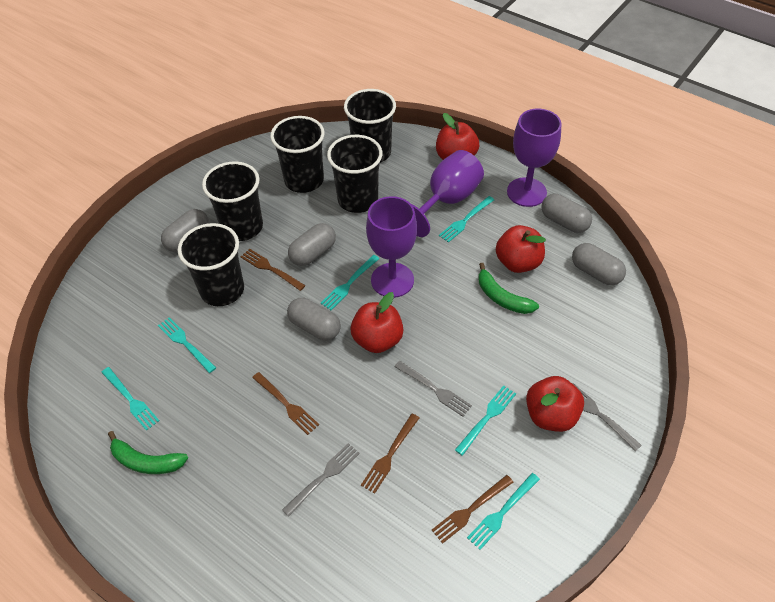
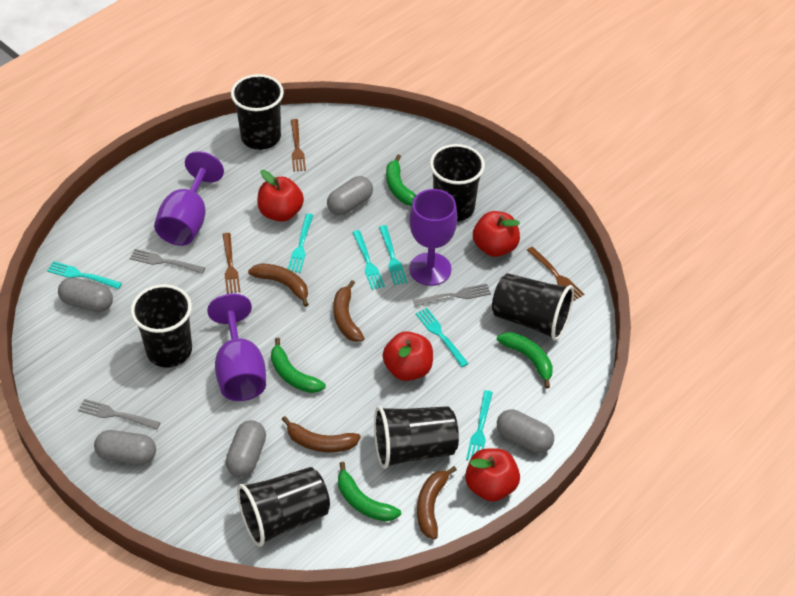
black cup: [178,223,244,306] [202,161,263,241] [270,116,325,193] [327,135,382,213] [344,89,396,163] = 5 -> [131,284,192,368] [231,74,284,150] [237,467,330,547] [374,406,459,469] [430,144,485,222] [492,273,574,341] = 6
brown banana: none = 0 -> [248,263,309,307] [282,416,361,452] [333,280,364,342] [417,466,457,539] = 4
brown fork: [240,248,306,291] [252,372,319,435] [361,413,419,494] [432,475,513,544] = 4 -> [222,233,240,294] [291,119,306,172] [527,247,584,301] = 3
green banana: [108,431,188,474] [478,263,539,314] = 2 -> [271,338,326,393] [338,462,401,522] [386,155,416,206] [497,332,553,389] = 4

